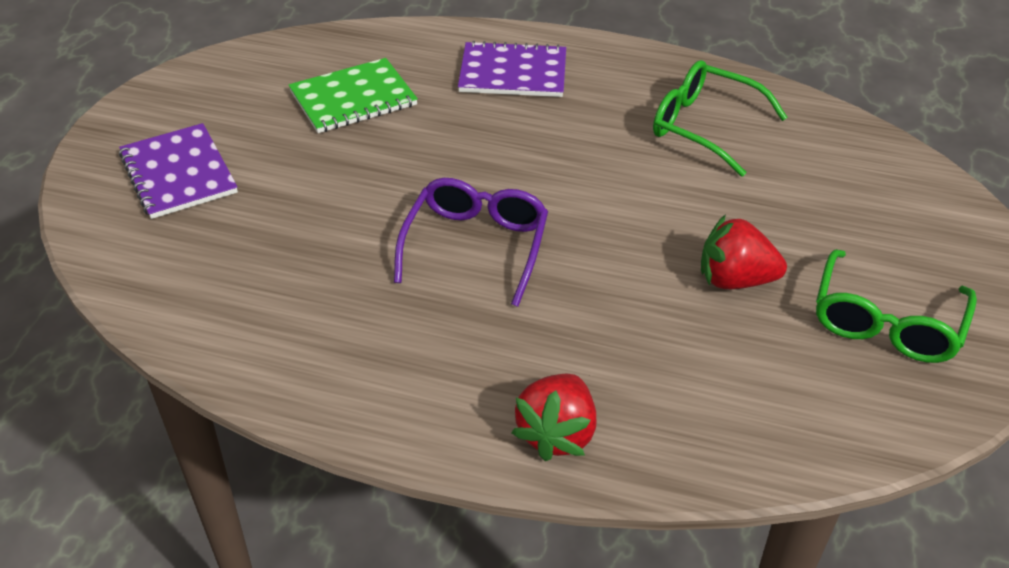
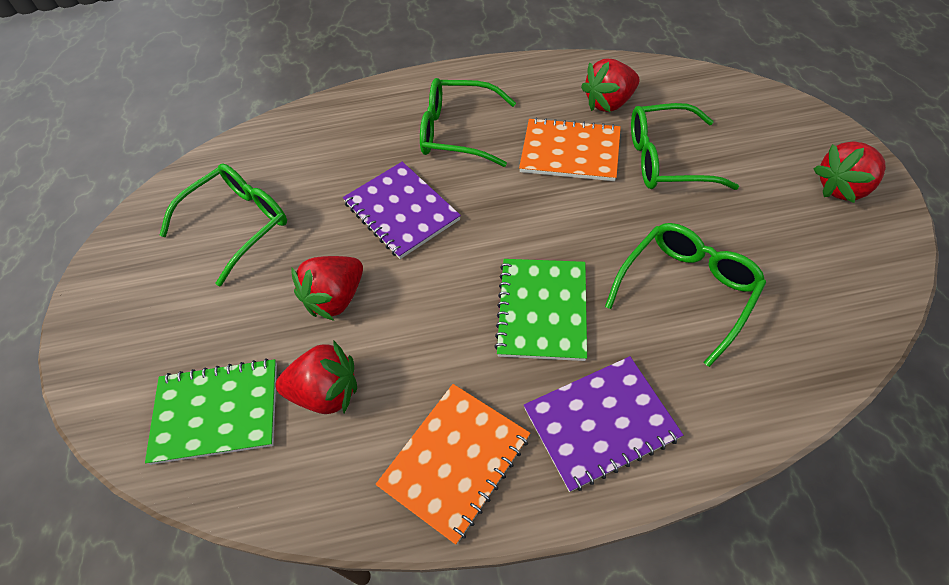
green glasses: [653,60,788,177] [816,249,977,363] = 2 -> [159,163,287,286] [420,78,516,167] [605,223,766,367] [631,103,739,190] = 4
green notebook: [289,58,418,133] = 1 -> [145,358,277,465] [494,259,587,361] = 2
orange notebook: none = 0 -> [375,384,530,545] [519,118,621,181] = 2
purple glasses: [394,178,548,307] = 1 -> none = 0
red strawberry: [512,374,596,461] [701,214,787,289] = 2 -> [275,341,357,414] [292,256,363,321] [581,59,639,112] [814,141,886,203] = 4

